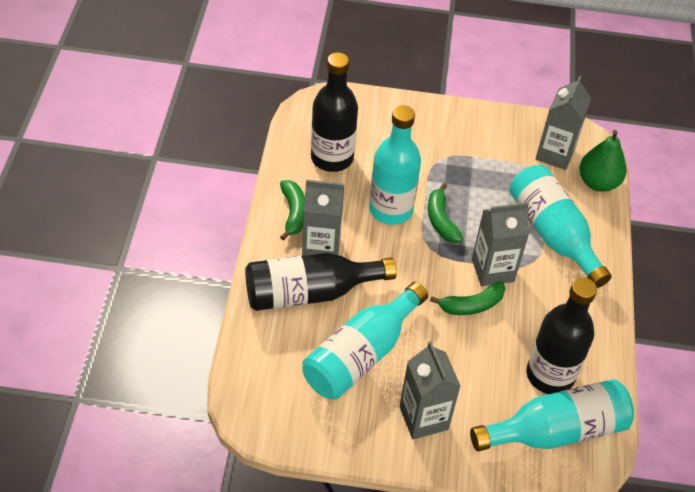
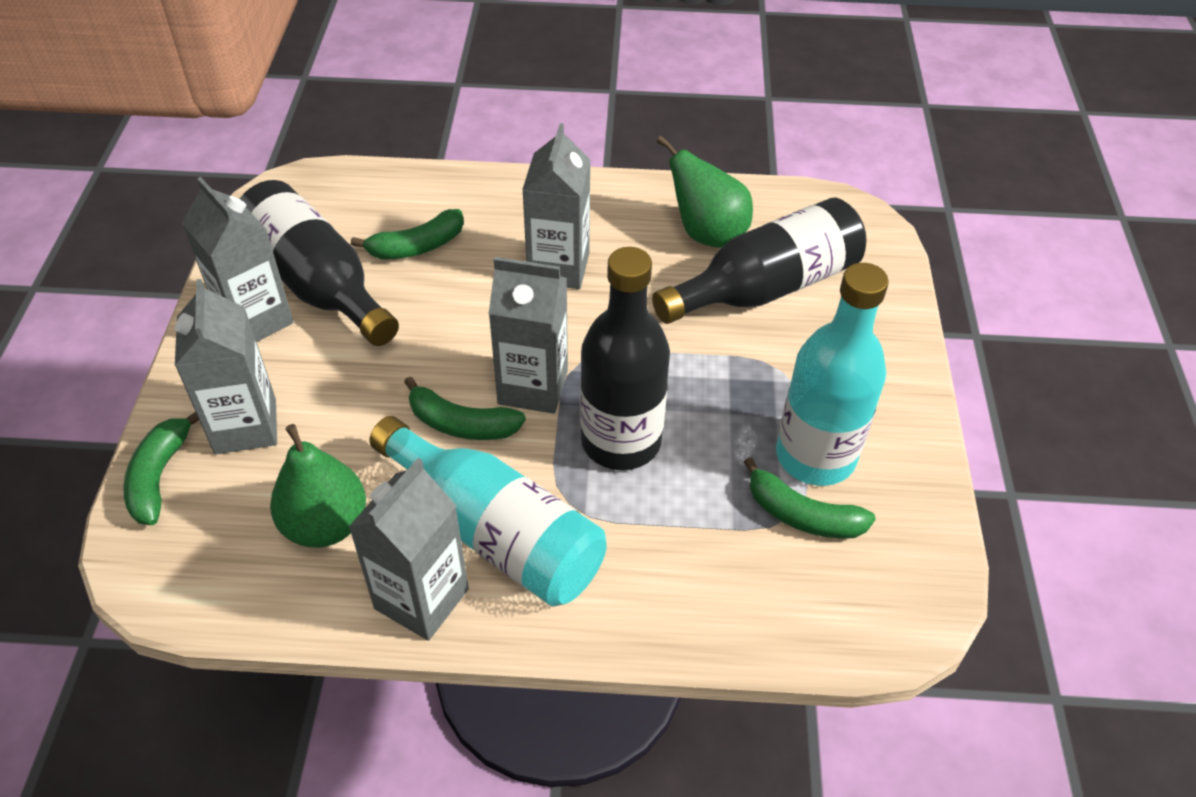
green banana: [280,180,305,241] [428,183,464,243] [430,281,506,315] = 3 -> [123,412,199,525] [351,209,464,259] [404,376,526,440] [744,457,876,539] = 4
green pear: [579,130,627,192] = 1 -> [270,424,366,548] [657,136,753,248] = 2
grey carton: [302,180,344,256] [399,341,461,439] [472,202,529,286] [536,76,591,170] = 4 -> [175,279,277,454] [182,177,294,342] [349,458,469,641] [489,257,568,414] [522,123,590,289] = 5
turquoise bottle: [302,282,428,399] [369,105,421,225] [470,379,634,451] [510,165,612,288] = 4 -> [369,416,607,606] [776,263,889,486] = 2

